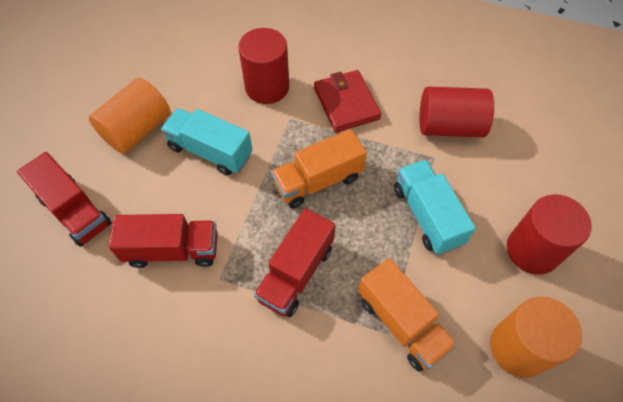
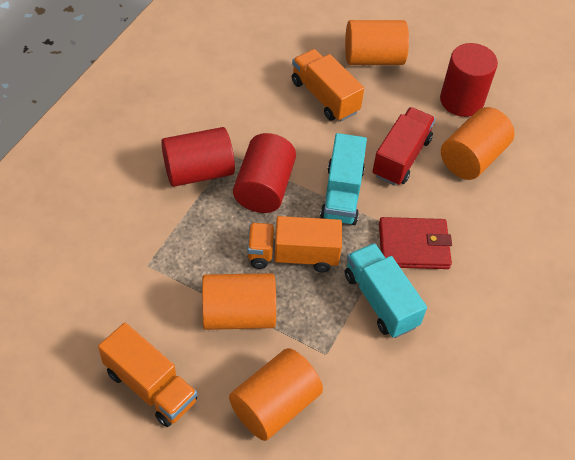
orange cylinder: [89,77,171,154] [490,297,582,378] = 2 -> [202,273,276,330] [229,348,323,441] [345,20,409,65] [441,107,515,180] = 4
orange truck: [271,129,367,209] [358,258,457,371] = 2 -> [98,323,197,427] [247,216,342,273] [292,49,364,122] = 3
red truck: [17,152,112,247] [108,214,218,268] [254,208,335,317] = 3 -> [372,107,435,186] = 1

